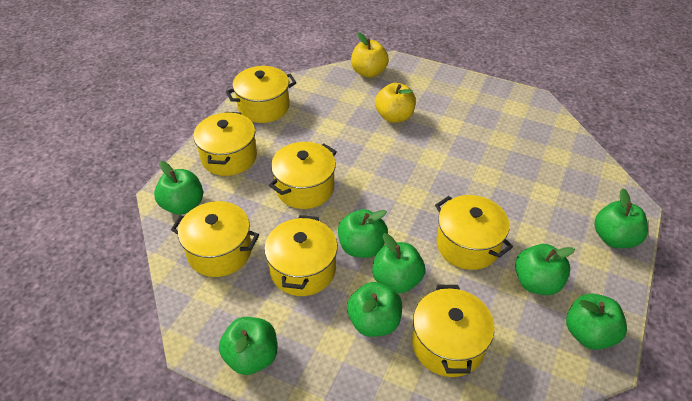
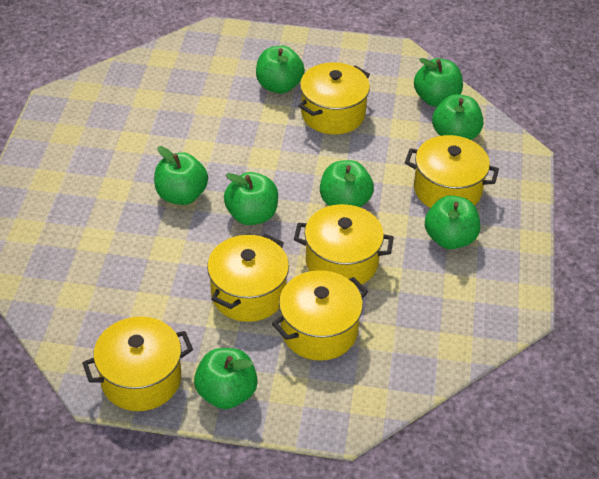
yellow apple: [351,32,389,78] [375,83,416,123] = 2 -> none = 0
yellow pot: [171,201,259,277] [193,112,257,176] [226,66,297,123] [264,215,338,296] [269,142,337,209] [412,285,495,377] [435,195,513,270] = 7 -> [82,317,193,411] [207,234,289,322] [272,270,368,361] [294,204,394,287] [298,62,370,135] [405,135,499,208] = 6

